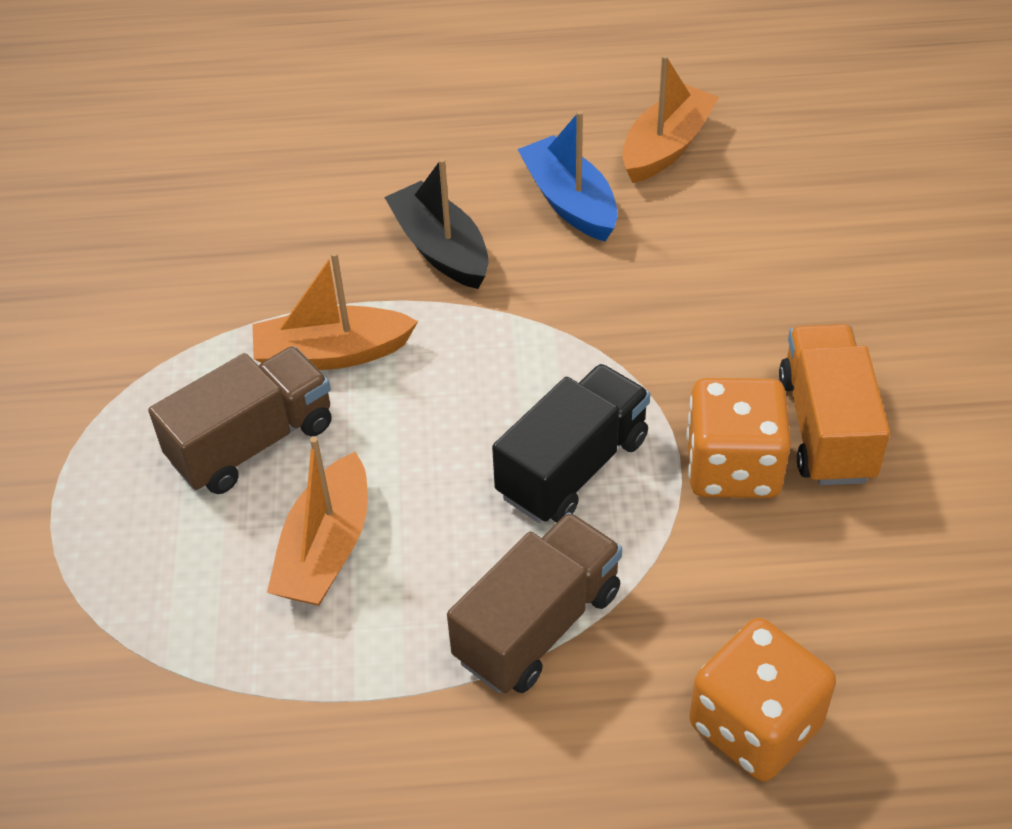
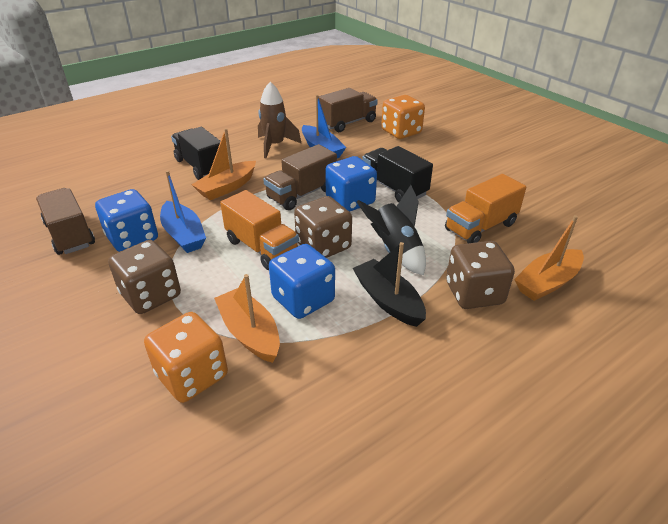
black rocket: none = 0 -> [357,185,426,275] = 1
black truck: [492,364,650,523] = 1 -> [171,127,220,180] [362,146,433,202] = 2
blue boat: [517,110,618,241] = 1 -> [160,170,206,253] [302,95,346,158] = 2
blue dice: none = 0 -> [95,189,158,252] [269,244,335,319] [325,156,377,212] = 3
brown dice: none = 0 -> [108,240,181,314] [294,196,352,258] [446,241,515,309] = 3
brown rocket: none = 0 -> [258,82,302,158] = 1
brown truck: [148,346,332,494] [447,512,622,693] = 2 -> [36,188,95,255] [263,144,337,210] [318,88,378,132] = 3
orange truck: [779,324,890,485] = 1 -> [220,190,299,270] [445,174,526,243] = 2

